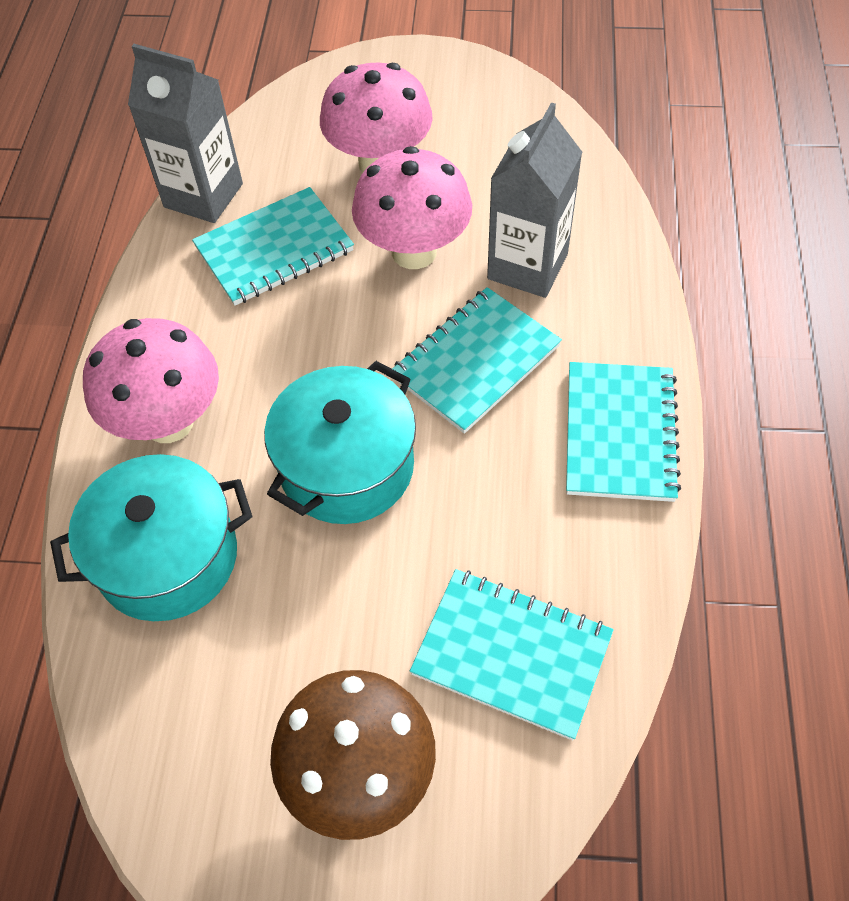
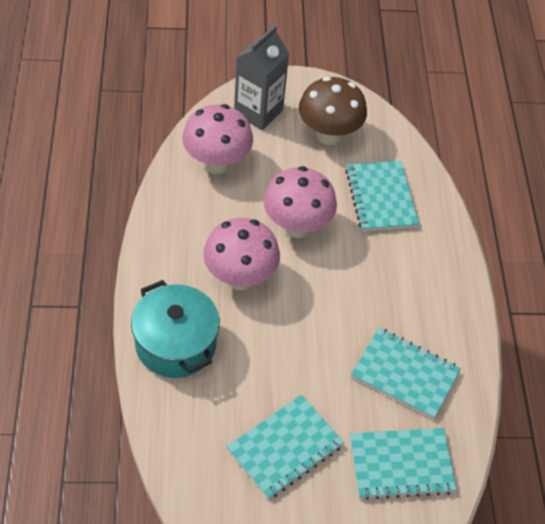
grey carton: [128,44,243,223] [487,103,582,298] = 2 -> [234,25,289,130] = 1
turquoise pot: [50,454,252,621] [264,361,416,524] = 2 -> [131,280,220,378] = 1

